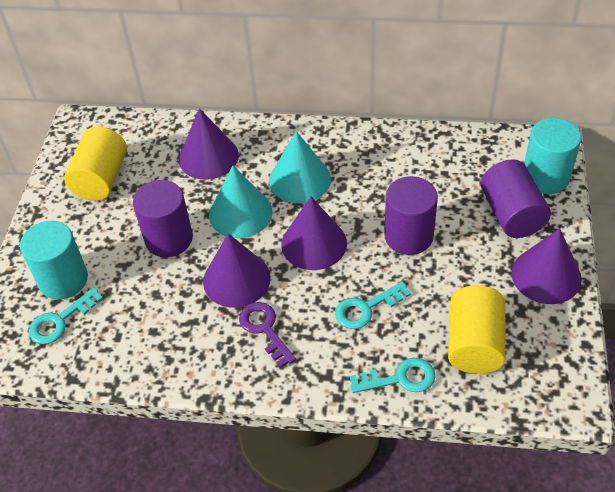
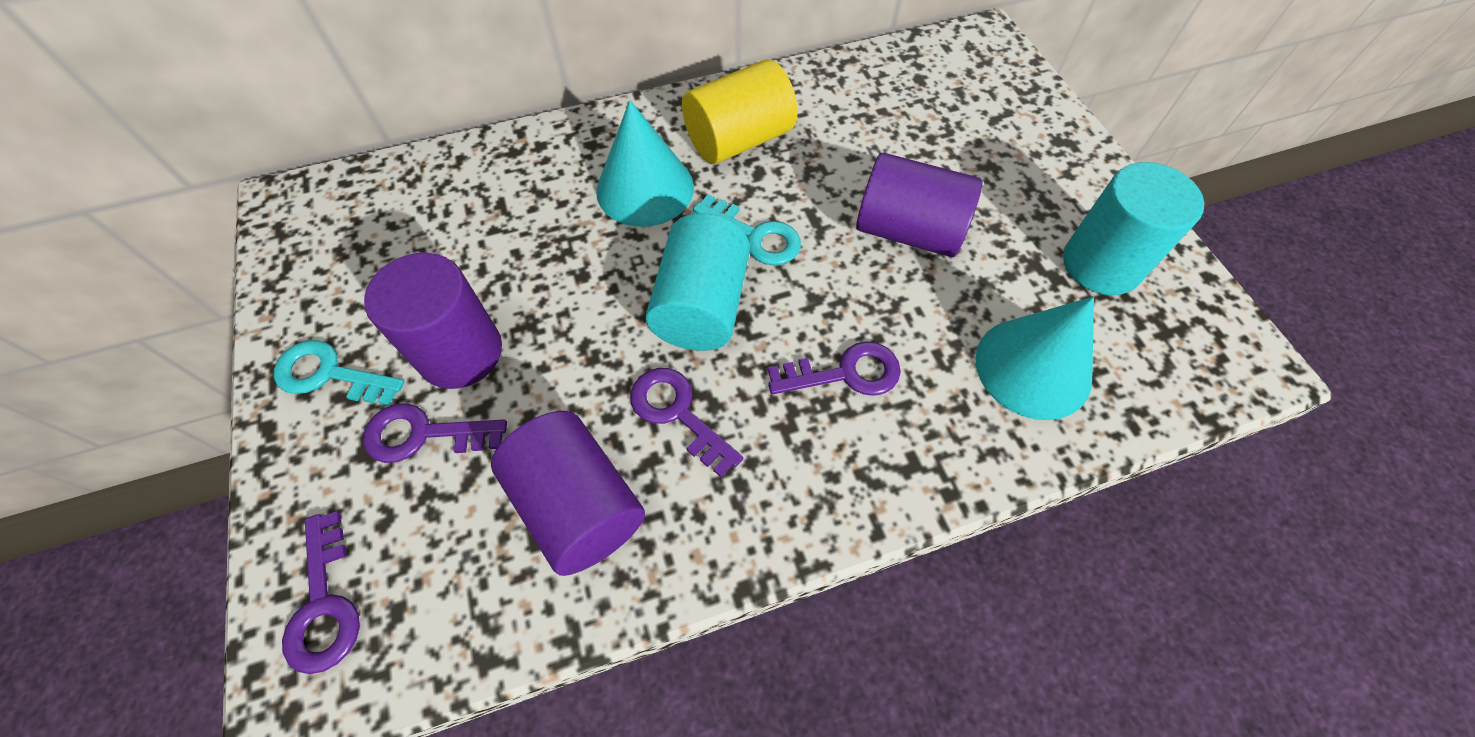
purple cone: [179,109,239,180] [203,233,271,308] [281,196,347,270] [511,228,582,304] = 4 -> none = 0
purple key: [239,302,296,367] = 1 -> [282,511,360,674] [363,403,507,463] [630,368,743,477] [768,341,901,396] = 4
turquoise key: [29,287,103,344] [335,281,411,329] [350,358,436,393] = 3 -> [274,340,404,406] [693,194,801,265] = 2
yellow cylinder: [64,127,127,201] [448,285,506,374] = 2 -> [682,59,798,164] = 1

